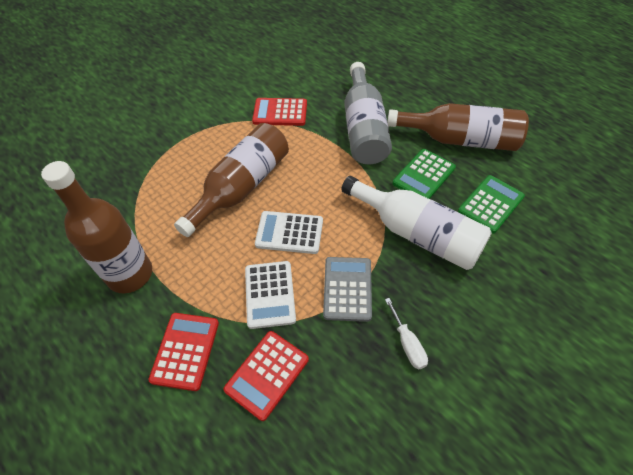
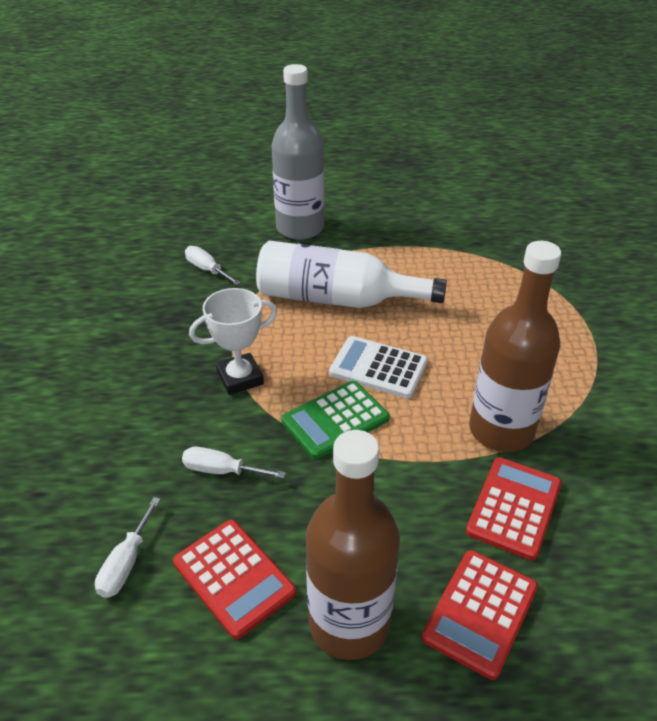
brown bottle: [41,161,152,293] [174,123,289,237] [387,103,529,151] = 3 -> [306,430,400,660] [469,241,561,452] = 2
green calculator: [393,149,456,199] [458,175,525,234] = 2 -> [281,381,390,459] = 1
grey calculator: [323,257,372,322] = 1 -> none = 0
white calculator: [245,261,296,329] [255,211,323,254] = 2 -> [329,336,428,398] = 1
white screwdriver: [385,298,428,370] = 1 -> [95,497,161,598] [182,447,286,478] [185,246,241,285] = 3
white trophy: none = 0 -> [189,288,278,395] = 1

